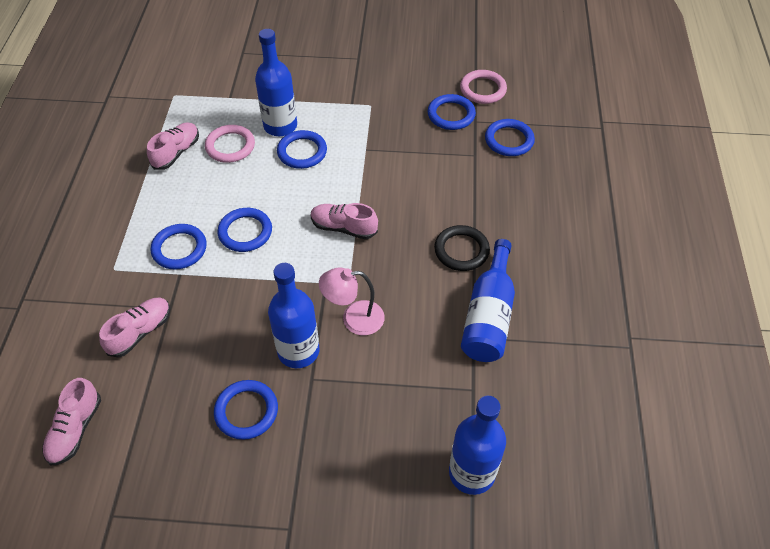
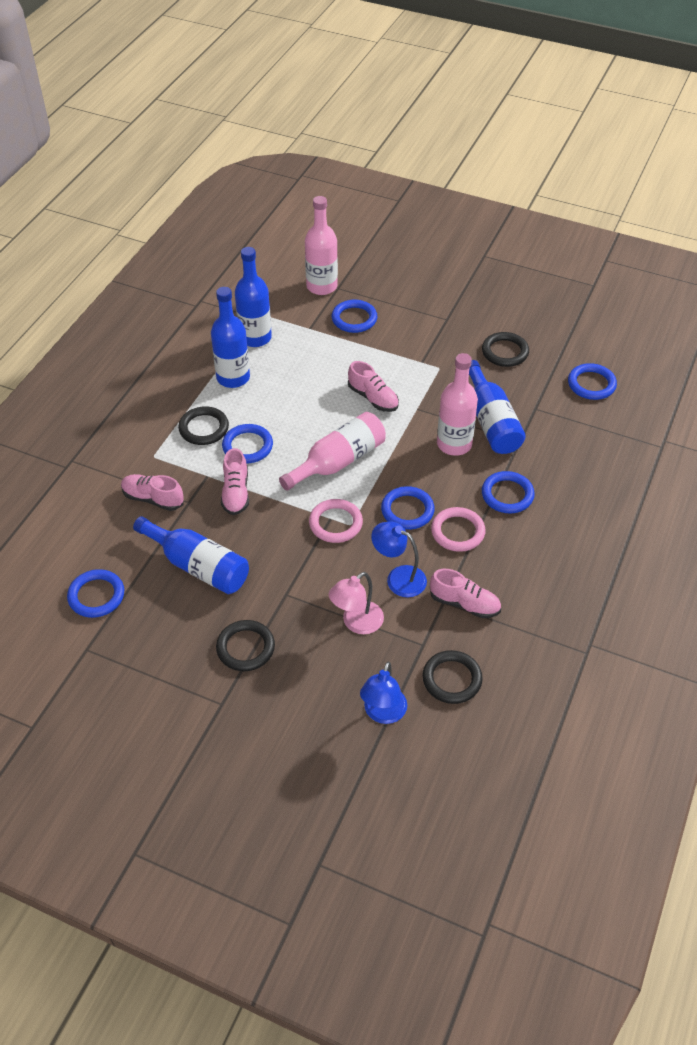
black ring: [434,225,490,271] = 1 -> [178,406,229,445] [216,620,275,671] [422,650,483,704] [482,332,529,367] = 4
blue lamp: none = 0 -> [360,662,407,724] [371,521,427,597] = 2
pink bottle: none = 0 -> [279,412,386,491] [305,196,338,295] [437,353,478,456] = 3

